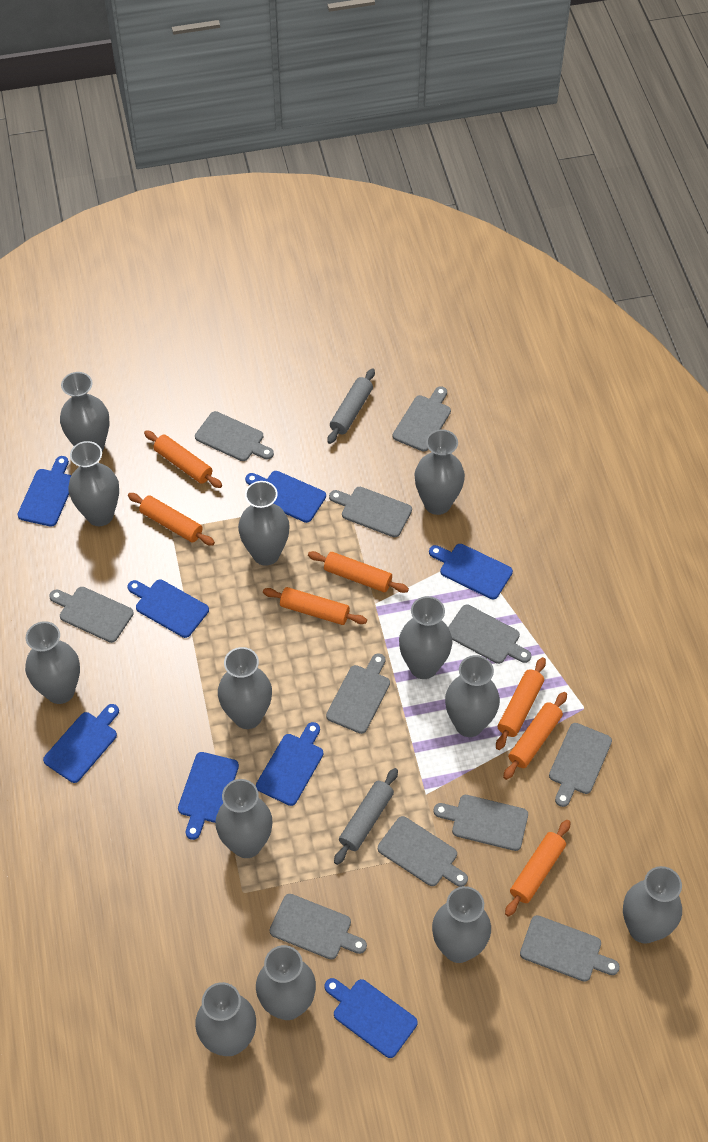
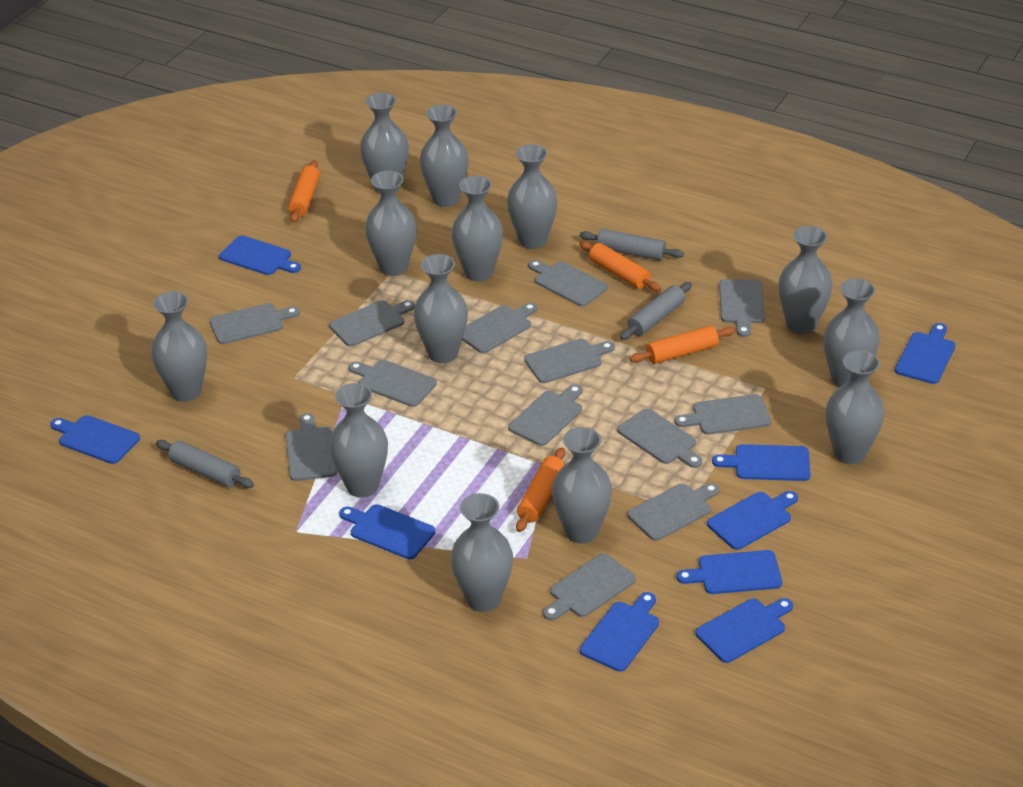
blue cutting board: [17,456,71,527] [43,704,119,783] [128,580,209,638] [178,752,239,840] [245,471,326,523] [256,722,323,806] [324,978,418,1058] [429,544,513,599] = 8 -> [50,415,140,464] [219,236,301,275] [339,504,435,559] [580,592,659,672] [677,550,782,594] [695,598,793,663] [707,491,798,550] [712,444,810,481] [895,323,956,384] = 9
grey cutting board: [49,587,134,643] [195,411,274,461] [270,894,367,960] [326,653,390,734] [329,487,412,538] [378,816,468,887] [393,386,451,452] [434,795,528,851] [448,605,531,664] [520,915,620,982] [549,723,612,807] = 11 -> [210,303,300,344] [286,413,337,481] [329,300,415,347] [349,360,437,407] [462,303,537,353] [508,384,582,446] [524,339,615,383] [529,260,608,307] [543,553,636,621] [617,409,702,468] [627,483,720,541] [674,394,771,435] [719,279,765,337] = 13
grey rolling pin: [327,368,375,444] [334,768,398,865] = 2 -> [156,440,254,488] [580,229,684,261] [620,282,692,340] = 3
orange rolling pin: [128,493,215,546] [144,430,222,488] [263,587,367,625] [308,551,409,593] [496,657,546,750] [503,692,567,780] [505,820,571,917] = 7 -> [288,160,320,223] [516,448,565,532] [579,241,661,292] [630,326,735,364] = 4

